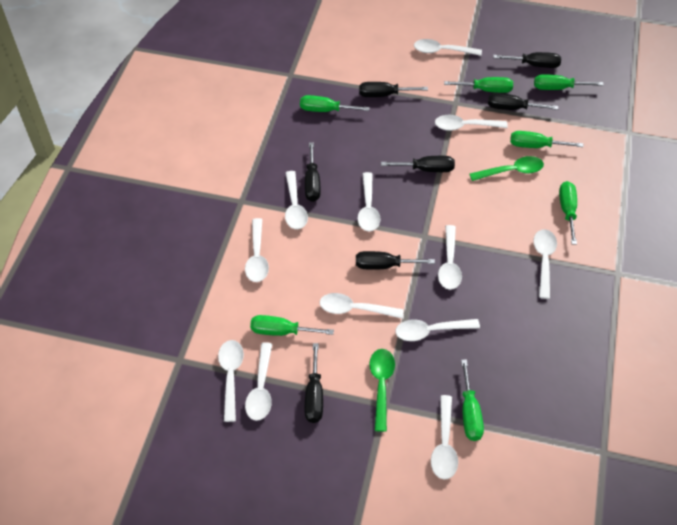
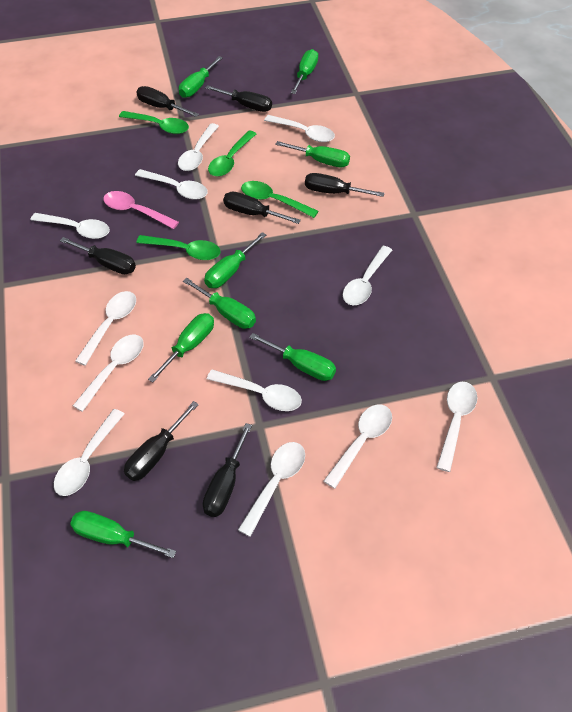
green screwdriver: [250,315,334,336] [300,95,370,112] [444,77,513,93] [461,359,484,441] [510,131,583,148] [534,74,604,90] [559,181,577,245] = 7 -> [70,511,176,558] [148,313,214,382] [179,56,223,98] [183,278,256,329] [204,232,266,288] [249,333,336,381] [275,141,350,167] [291,49,318,94] = 8
green spoon: [369,349,395,432] [470,156,544,181] = 2 -> [119,111,189,134] [136,235,221,260] [208,131,256,177] [241,181,318,218] = 4
pink spoon: none = 0 -> [103,191,179,229] = 1

